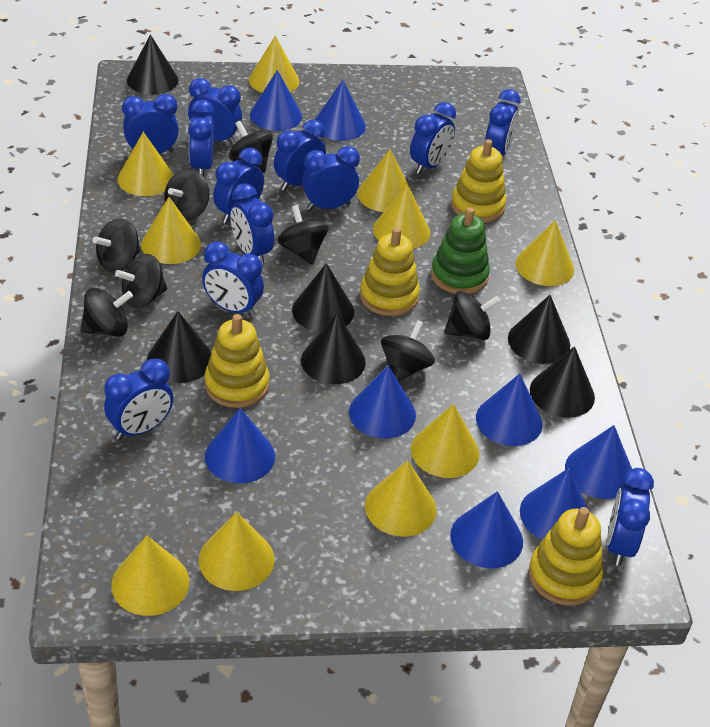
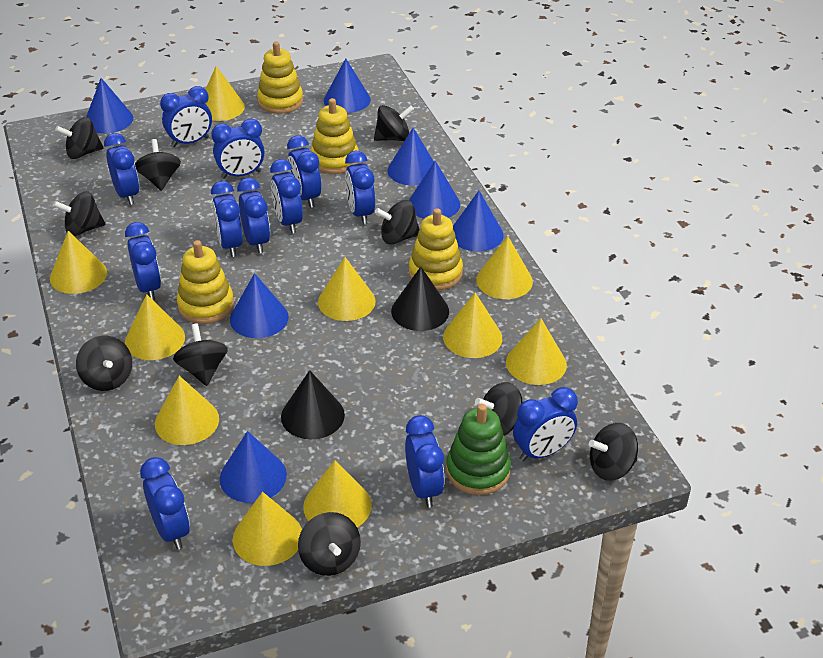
black cone: [127,34,179,95] [147,311,211,383] [292,263,354,332] [301,313,366,384] [508,295,570,364] [530,346,595,418] = 6 -> [281,370,345,439] [391,267,449,331] = 2
black spinning top: [80,288,133,337] [93,218,140,272] [115,254,167,308] [164,169,209,221] [229,121,273,173] [277,205,329,265] [381,320,435,382] [444,291,501,340] = 8 -> [53,191,106,236] [55,117,104,159] [76,336,132,391] [135,139,181,191] [173,323,228,386] [298,512,361,576] [374,105,414,141] [375,200,420,244] [475,382,523,436] [589,423,638,481] = 10
blue cone: [205,408,275,483] [250,70,302,131] [315,80,366,141] [349,366,416,438] [450,491,523,568] [476,374,543,446] [520,468,588,540] [565,425,632,499] = 8 -> [86,78,133,133] [220,431,287,503] [230,273,289,338] [324,58,371,113] [388,128,434,186] [409,161,460,219] [453,191,504,251] = 7

